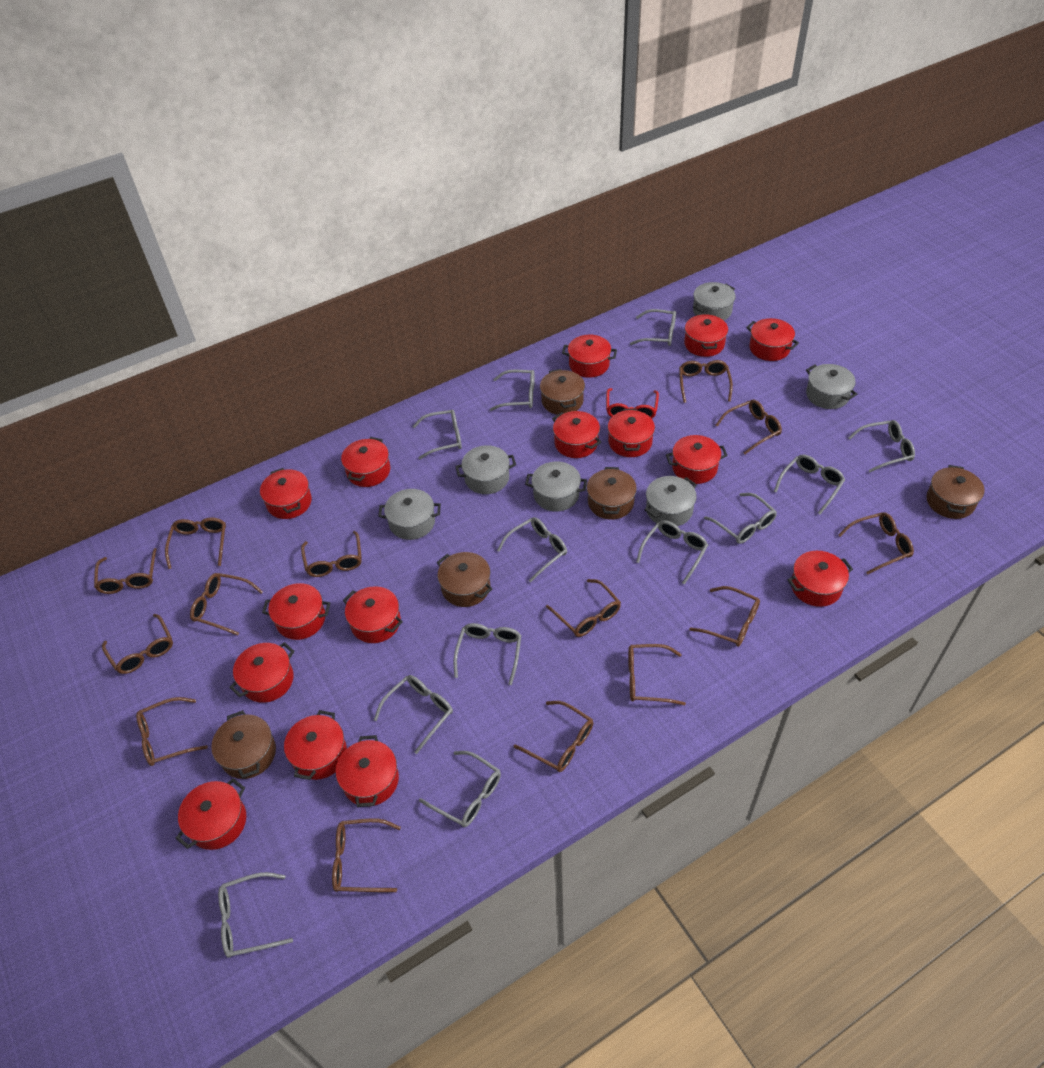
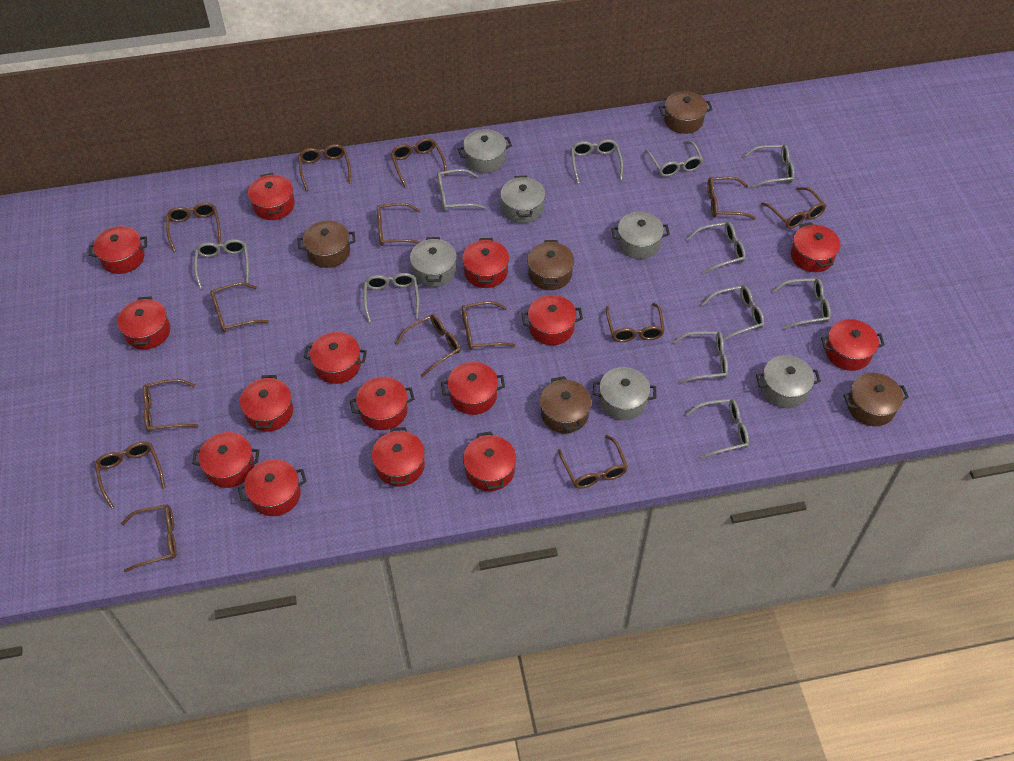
grey glasses: [218,872,293,958] [374,675,453,754] [413,410,462,459] [419,751,501,827] [454,623,521,685] [490,370,535,411] [497,517,567,583] [630,309,676,346] [636,520,708,585] [704,493,777,544] [774,455,845,514] [848,420,915,472] = 12 -> [194,239,249,289] [364,273,419,323] [437,169,486,211] [571,139,623,184] [645,141,703,177] [673,331,728,383] [685,399,749,459] [686,222,746,274] [701,285,764,341] [743,144,795,188] [772,278,831,329] = 11
red glasses: [606,388,659,419] = 1 -> none = 0

